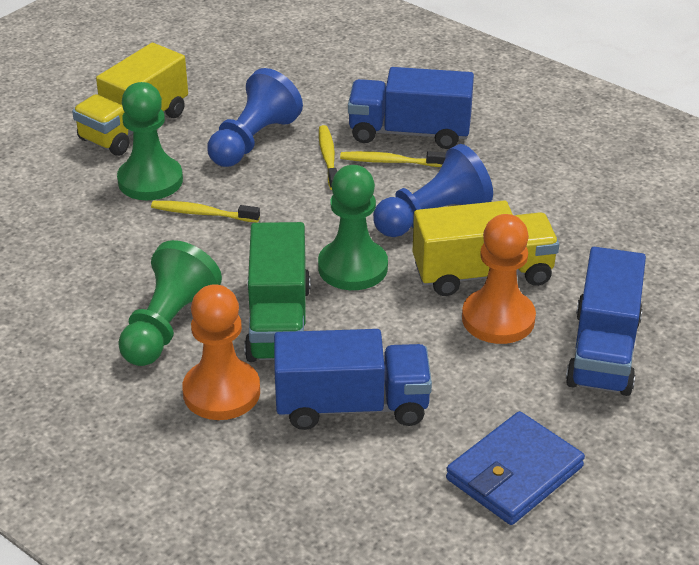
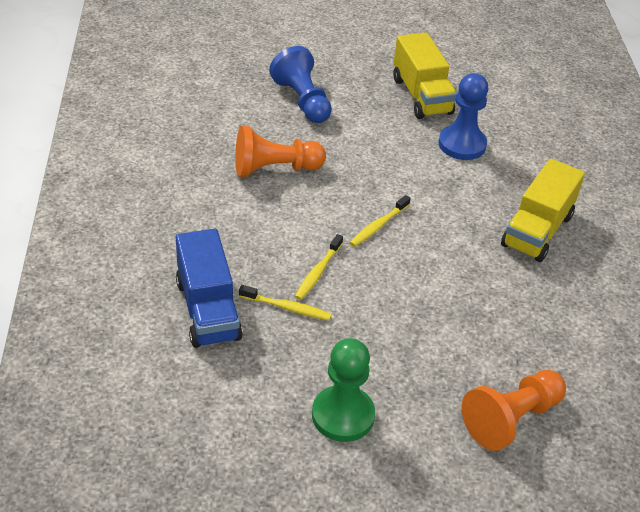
blue truck: [274,329,432,430] [348,67,474,149] [566,247,646,396] = 3 -> [176,229,243,348] = 1
blue wallet: [446,411,585,525] = 1 -> none = 0
green pawn: [117,82,183,200] [118,240,222,366] [318,165,388,290] = 3 -> [312,338,375,442] = 1
green truck: [244,222,311,362] = 1 -> none = 0

